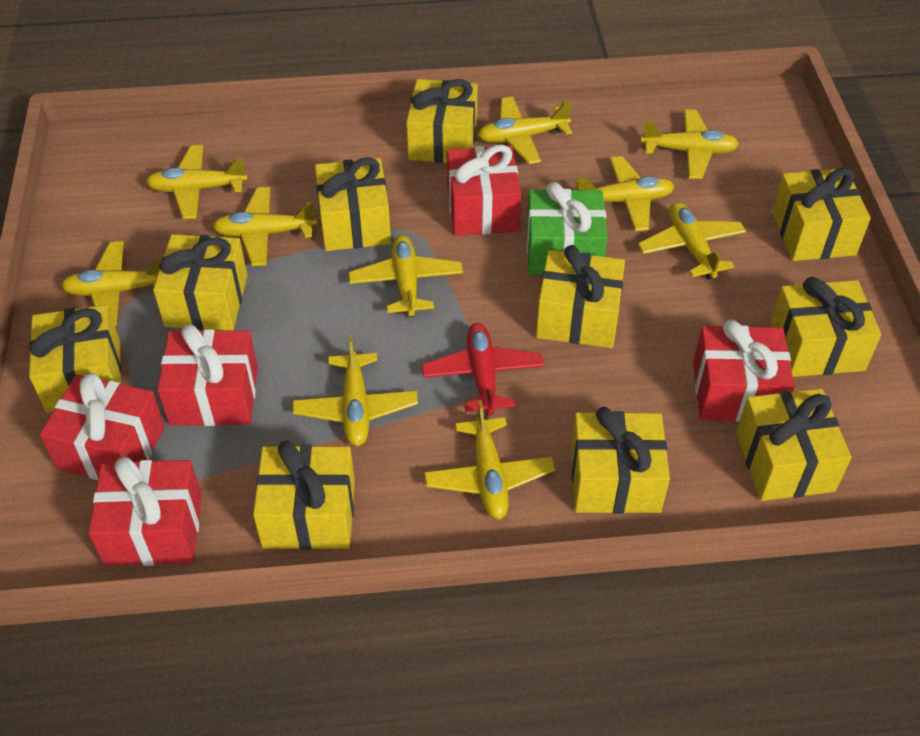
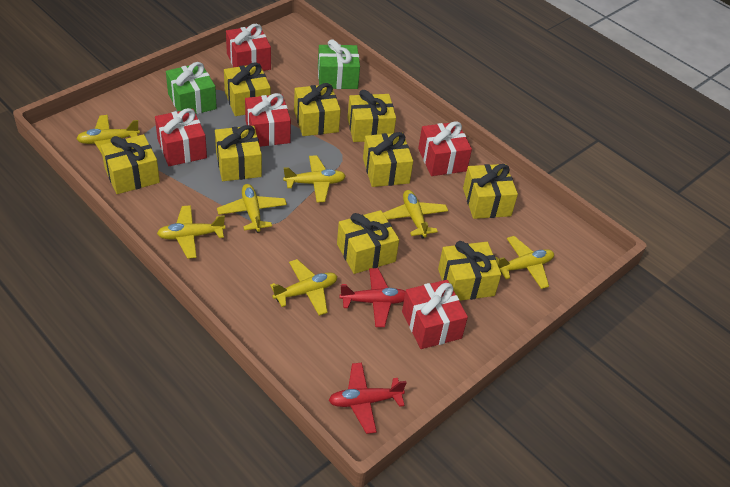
green gift: [527,182,607,275] = 1 -> [166,62,217,114] [318,39,360,89] = 2
red plane: [421,323,544,415] = 1 -> [328,363,407,434] [339,268,406,327] = 2
yellow gift: [29,305,122,412] [153,234,248,331] [253,441,355,550] [315,157,391,251] [406,79,478,163] [536,245,625,348] [571,407,670,514] [736,388,851,501] [770,277,881,377] [772,168,871,261] = 10 -> [101,134,160,194] [215,125,262,181] [224,62,271,116] [294,83,341,136] [337,210,399,274] [348,90,396,142] [363,132,413,187] [438,241,501,301] [463,164,518,219] = 9
yellow plane: [61,241,162,326] [146,145,247,219] [212,187,317,266] [293,335,418,446] [348,235,463,317] [424,400,555,520] [477,96,572,164] [576,156,675,231] [638,202,746,280] [641,109,739,179] = 10 -> [76,115,140,154] [157,205,225,259] [217,184,287,233] [270,259,338,316] [283,155,346,202] [383,190,448,238] [495,236,554,289] = 7

